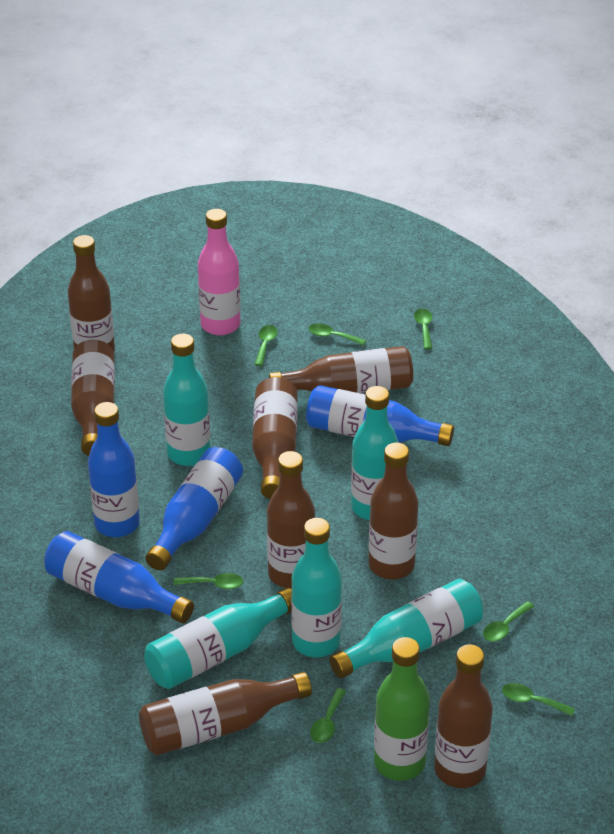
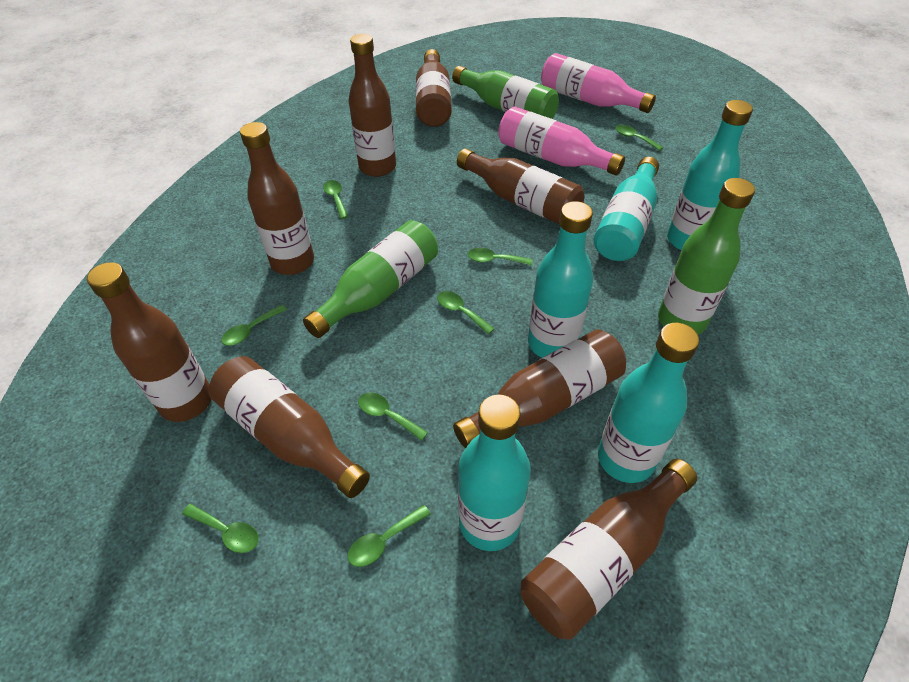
blue bottle: [44,531,194,623] [88,402,140,537] [145,447,243,570] [306,385,454,446] = 4 -> none = 0
green bottle: [374,637,430,781] = 1 -> [303,220,438,338] [452,66,559,119] [658,178,755,335] = 3
green spoon: [173,573,243,589] [254,325,278,366] [308,323,366,346] [310,688,346,743] [414,309,432,349] [483,601,534,642] [502,683,575,716] = 7 -> [182,504,259,553] [221,305,287,346] [323,180,348,219] [347,505,431,567] [358,392,428,441] [437,291,495,334] [468,248,533,266] [616,125,664,151] = 8
pink bottle: [198,209,241,336] = 1 -> [498,107,625,175] [541,53,656,113] = 2

